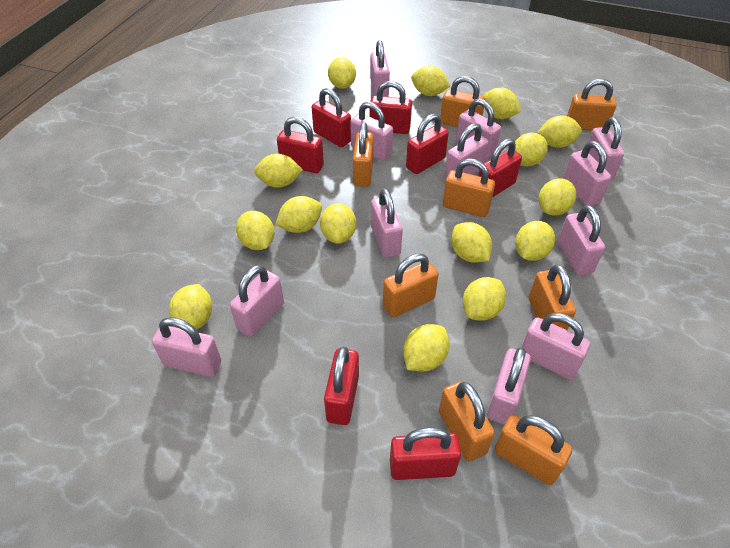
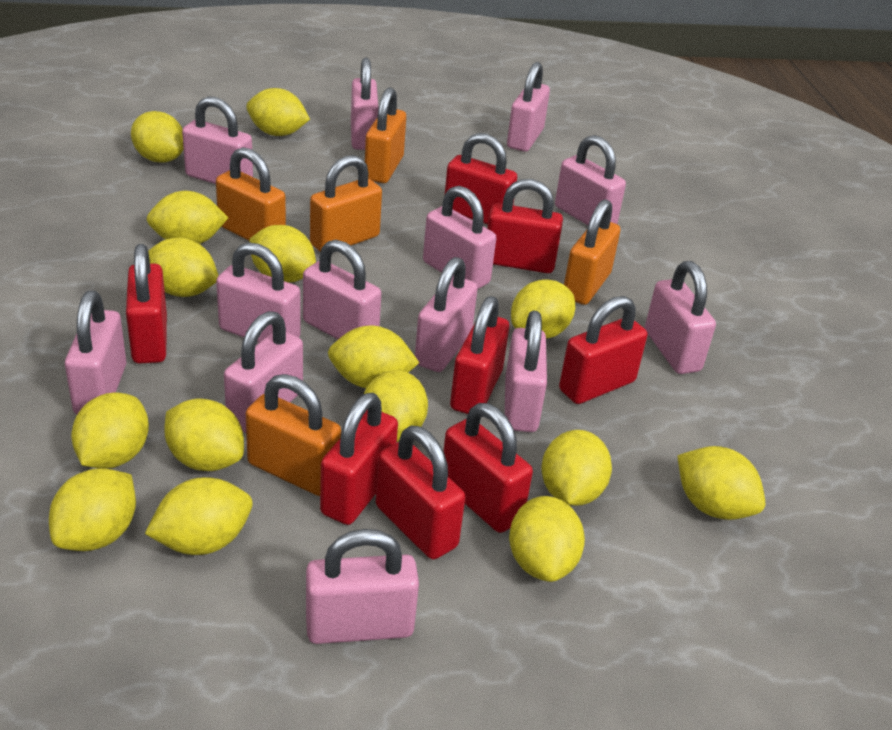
orange padlock: [353,122,374,187] [383,253,439,317] [439,381,495,461] [440,76,485,127] [443,159,495,217] [495,414,572,485] [529,264,576,330] [567,79,617,131] = 8 -> [216,147,286,241] [246,374,341,496] [310,155,382,252] [365,87,406,183] [564,199,620,305] = 5
pink padlock: [152,317,222,377] [230,265,284,337] [350,102,393,161] [370,40,390,97] [371,188,403,258] [445,123,489,178] [456,99,501,159] [487,347,531,425] [522,313,590,380] [558,205,605,275] [563,141,611,206] [588,117,624,180] = 12 -> [65,291,126,414] [182,96,253,184] [216,242,300,343] [224,311,303,433] [303,240,381,339] [306,529,419,644] [351,58,378,150] [415,257,478,372] [423,186,496,290] [505,310,547,432] [507,62,550,152] [555,135,626,225] [645,261,716,374] = 13
red padlock: [277,117,324,173] [312,88,351,147] [324,347,359,425] [369,81,412,134] [390,427,461,480] [406,114,449,174] [478,138,522,197] = 7 -> [126,244,167,364] [320,393,398,525] [376,426,465,560] [443,403,533,533] [445,133,517,224] [450,296,509,414] [487,179,563,273] [559,296,647,404] = 8

